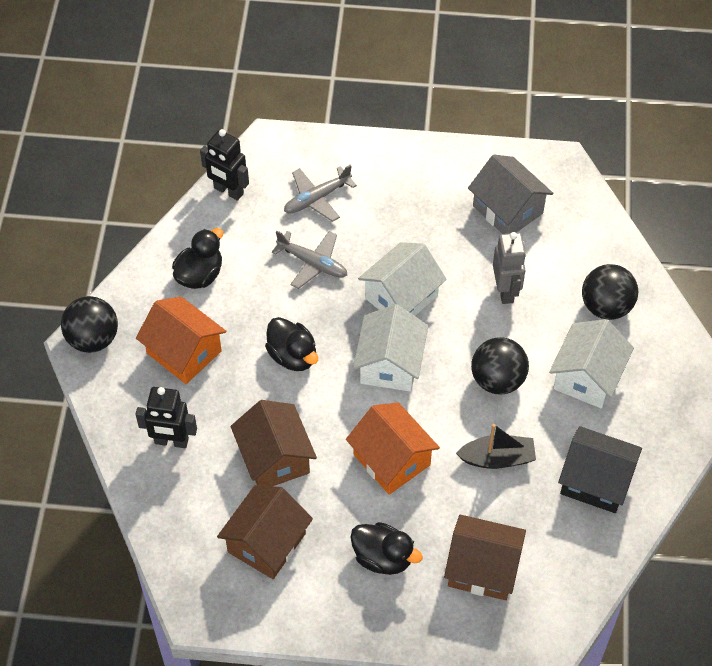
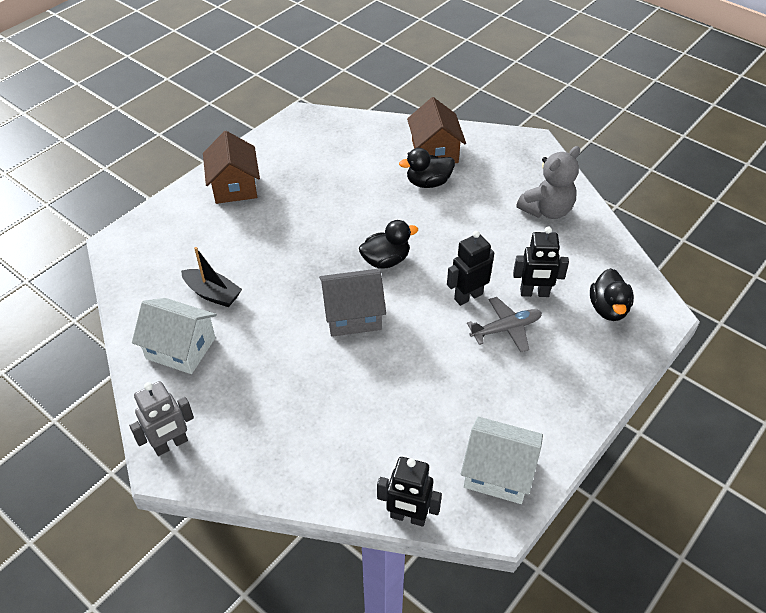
black ball: [61,296,118,353] [471,337,529,395] [582,264,638,320] = 3 -> none = 0
black house: [558,426,642,513] = 1 -> none = 0
black robot: [136,387,197,448] [200,129,249,201] = 2 -> [377,457,442,527] [447,231,494,306] [513,227,569,297] = 3
brown house: [217,485,313,579] [231,400,317,486] [444,515,526,600] = 3 -> [203,131,260,204] [407,97,466,163] = 2
grey plane: [272,231,347,289] [284,164,357,222] = 2 -> [467,297,542,352] = 1
grey teddy bear: none = 0 -> [516,146,580,219] = 1
orange house: [136,297,226,384] [346,403,440,495] = 2 -> none = 0
white house: [353,304,428,392] [358,242,447,316] [549,319,634,409] = 3 -> [132,298,217,374] [461,417,543,504] = 2

